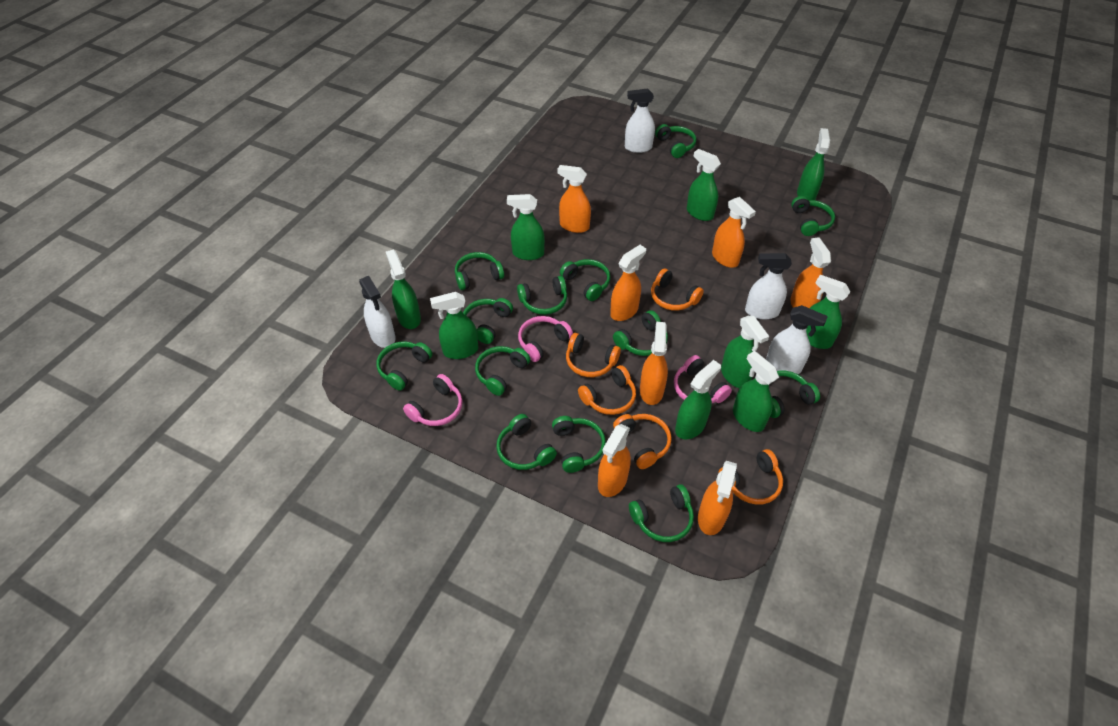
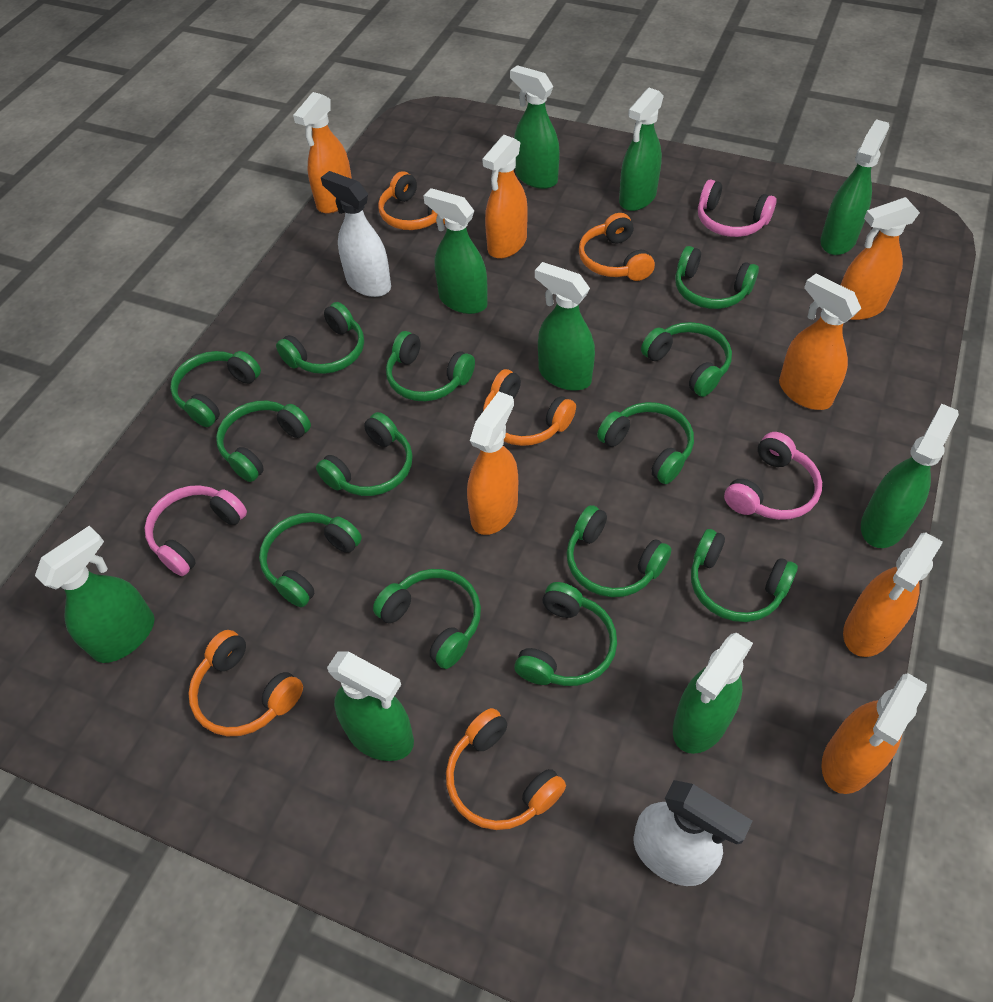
white spray bottle: [359,276,396,348] [625,88,655,153] [745,253,792,319] [766,305,828,374] = 4 -> [321,171,391,297] [634,780,752,886] = 2

